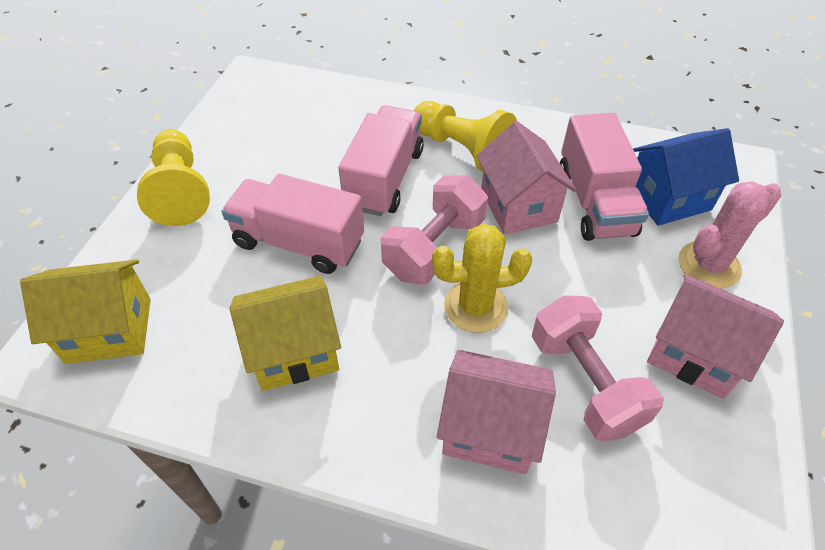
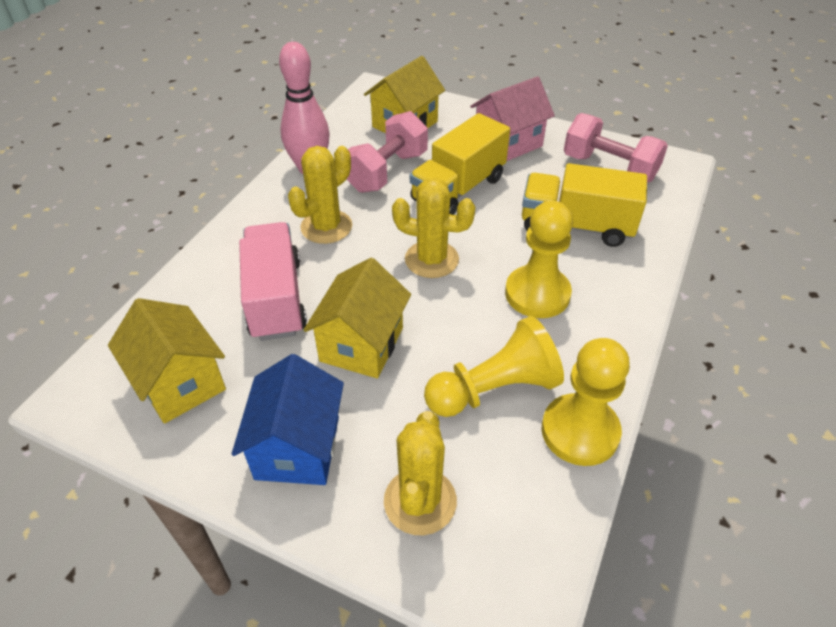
pink bowling pin: none = 0 -> [279,42,329,174] = 1
pink cactus: [679,181,781,289] = 1 -> none = 0
pink house: [437,350,556,474] [476,121,577,234] [647,274,784,399] = 3 -> [470,76,555,161] = 1
pink truck: [222,174,364,274] [338,105,424,216] [560,113,649,241] = 3 -> [239,222,307,341] = 1
yellow cactus: [432,224,532,333] = 1 -> [288,146,352,244] [384,411,457,535] [392,178,475,278] = 3
yellow house: [20,260,151,364] [230,276,341,391] = 2 -> [108,298,226,424] [304,258,411,379] [364,56,445,133] = 3
yellow pawn: [137,129,210,226] [414,101,517,171] = 2 -> [424,316,564,417] [505,201,573,318] [542,338,630,466] = 3
yellow truck: none = 0 -> [410,113,510,215] [522,163,647,247] = 2

